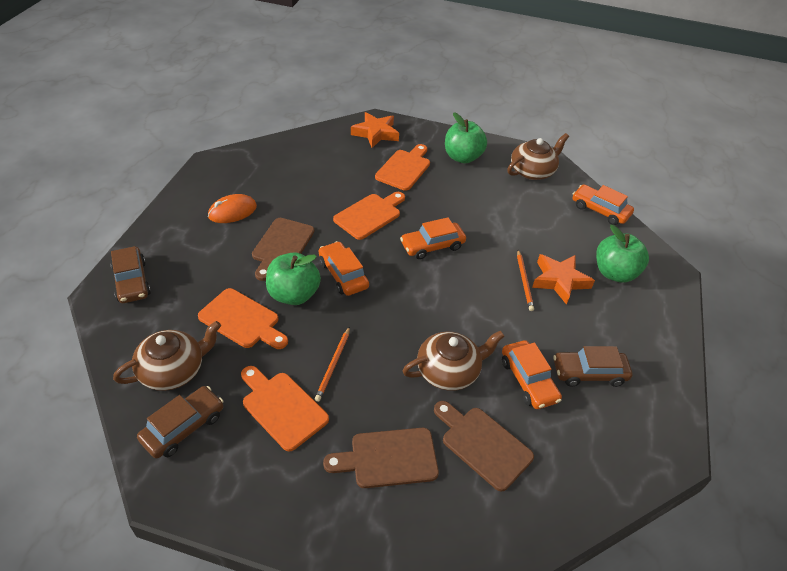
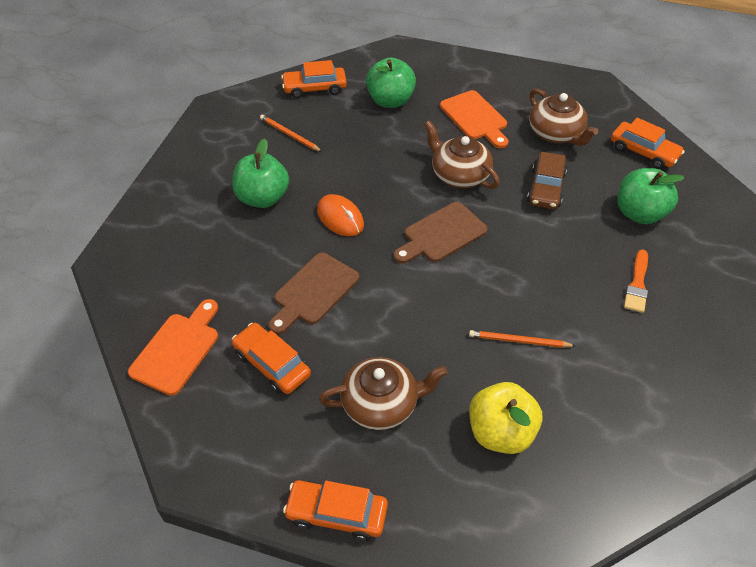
brown car: [110,246,151,303] [137,386,223,459] [553,346,632,387] = 3 -> [527,152,567,209] = 1
brown cutting board: [252,218,314,281] [323,428,439,488] [434,401,534,492] = 3 -> [269,252,359,334] [393,202,488,264] = 2
orange brush: none = 0 -> [624,250,648,313] = 1
orange cutting board: [198,288,288,349] [241,366,329,451] [333,192,405,240] [375,144,430,191] = 4 -> [128,299,218,396] [440,90,508,148] = 2
orange star: [351,112,399,148] [532,254,595,305] = 2 -> none = 0
yellow apple: none = 0 -> [469,382,543,454] = 1

